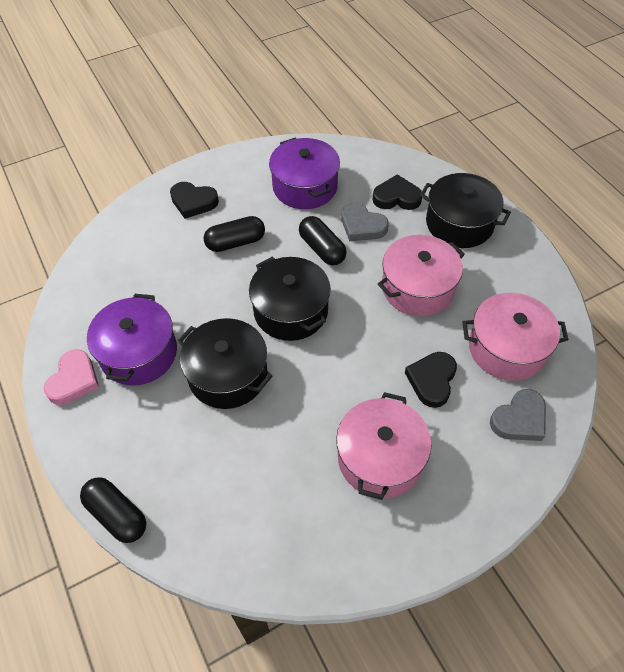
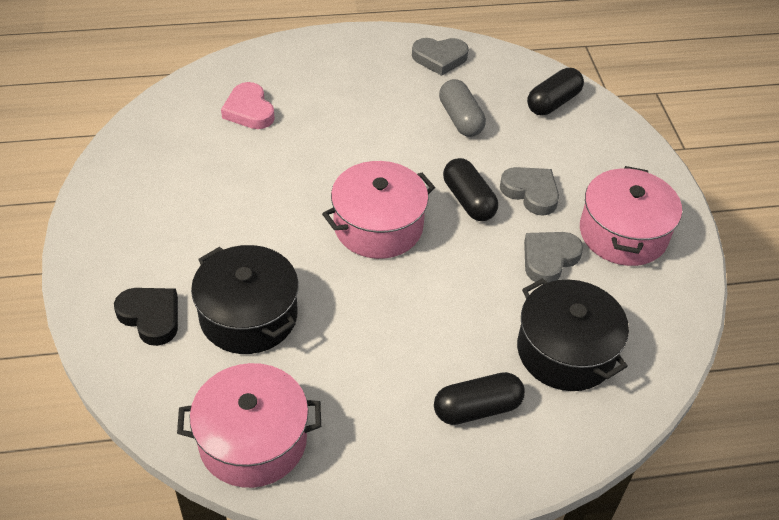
black heart: [170,182,219,219] [372,174,422,210] [405,352,457,408] = 3 -> [114,288,178,346] = 1
black pot: [177,318,273,409] [249,257,331,341] [420,173,511,248] = 3 -> [191,245,299,354] [517,278,629,391] = 2
grey capsule: none = 0 -> [439,79,486,137] = 1
grey heart: [342,203,389,241] [490,389,546,441] = 2 -> [412,38,469,76] [500,167,559,216] [524,232,583,282] = 3
purple pot: [87,294,177,385] [269,138,340,209] = 2 -> none = 0

